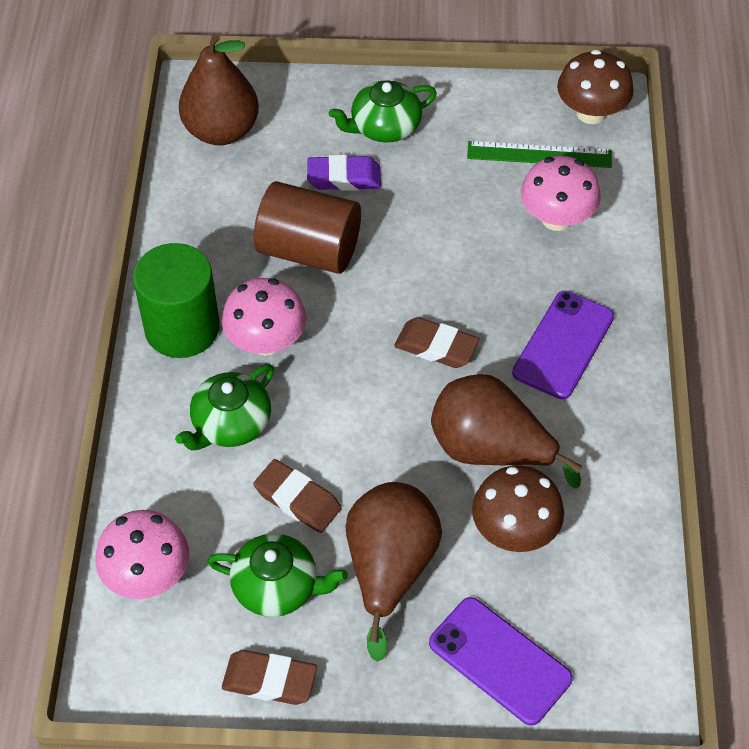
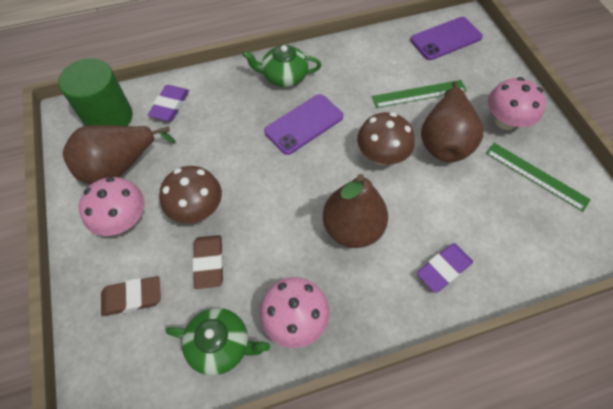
brown cylinder: [254,181,361,274] = 1 -> none = 0
brown eraser: [222,650,317,705] [253,459,342,533] [394,317,479,368] = 3 -> [101,276,161,316] [193,235,223,289] = 2
green ruler: [467,141,612,168] = 1 -> [372,80,467,108] [486,143,591,212] = 2
green teapot: [175,364,274,450] [207,533,348,617] [329,80,437,143] = 3 -> [166,308,270,376] [242,45,321,87] = 2
purple eraser: [307,155,381,191] = 1 -> [148,85,189,121] [417,243,473,293] = 2

